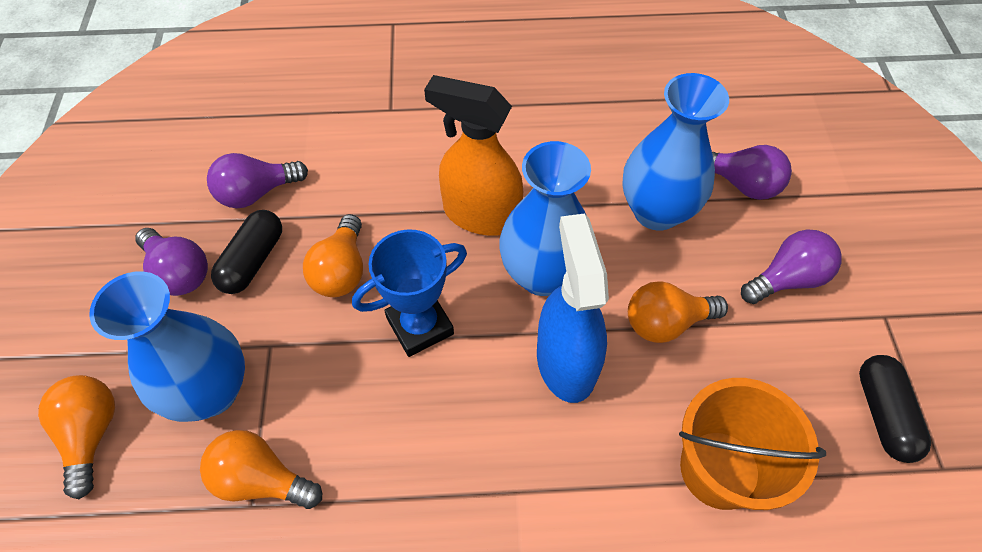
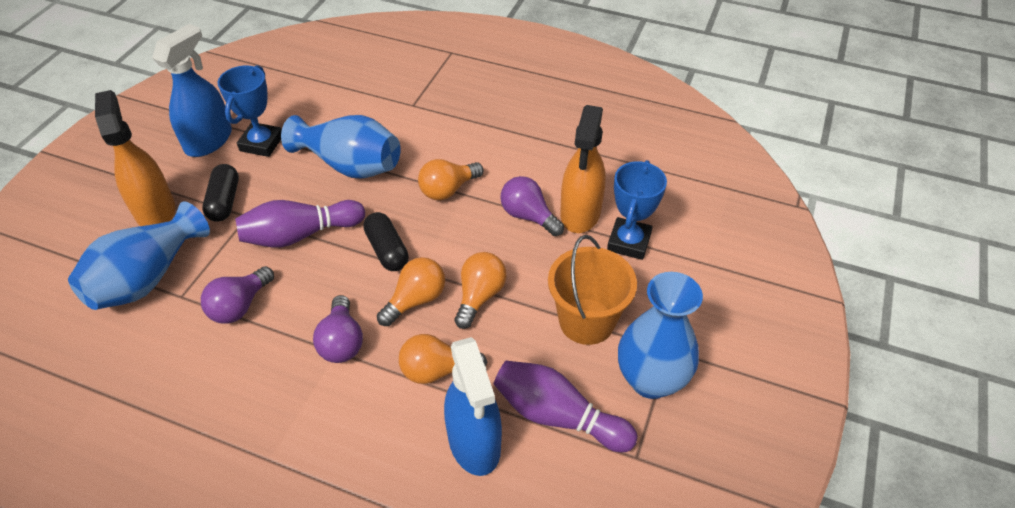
blue spray bottle: [537,213,609,403] = 1 -> [152,24,232,157] [444,337,502,476] = 2
blue trophy: [352,230,467,357] = 1 -> [218,65,282,157] [607,160,667,260] = 2
orange spray bottle: [424,75,523,236] = 1 -> [95,90,175,226] [560,105,606,233] = 2
purple bowling pin: none = 0 -> [235,200,365,248] [494,361,637,452] = 2
purple light bulb: [136,228,208,296] [207,153,308,208] [712,145,792,200] [741,230,841,304] = 4 -> [201,266,274,324] [313,295,363,363] [500,176,564,236] = 3

